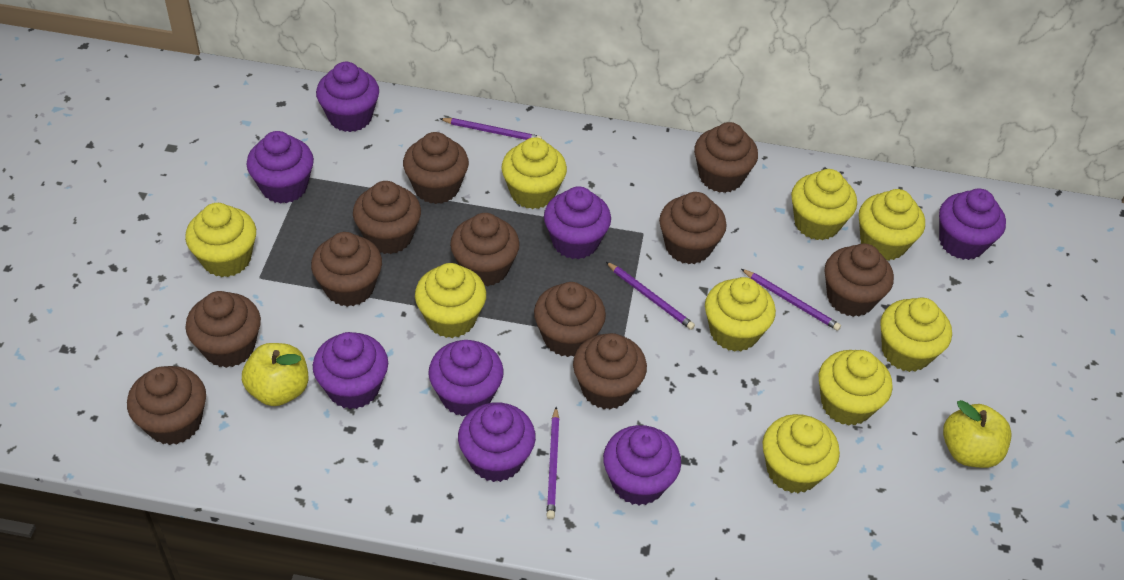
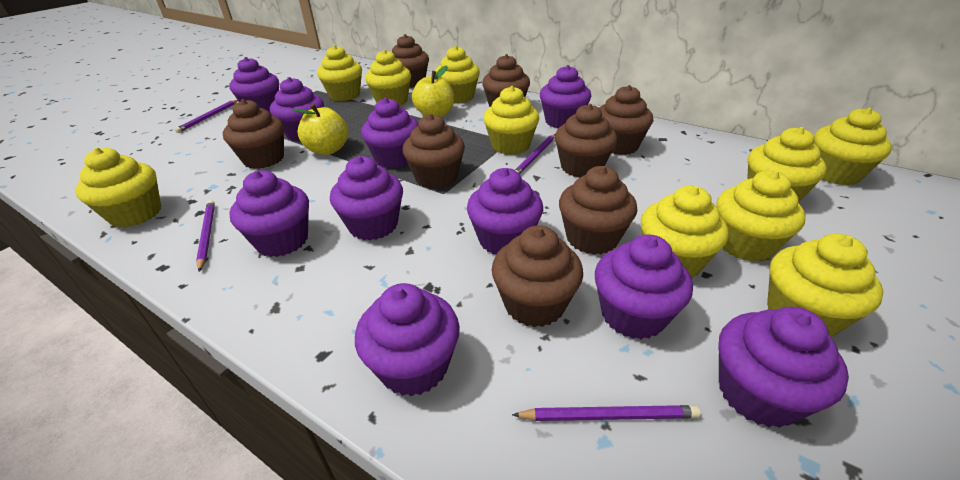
brown cupcake: [127,366,206,445] [186,291,261,368] [311,232,382,307] [353,181,421,254] [403,132,469,204] [450,213,520,286] [534,282,606,357] [573,333,647,410] [659,192,727,264] [694,122,758,193] [824,243,894,317] = 11 -> [223,99,284,169] [392,34,429,88] [402,114,465,189] [482,54,530,107] [492,225,583,327] [555,104,617,178] [559,166,637,254] [599,85,653,155] = 8
purple cupcake: [246,131,314,204] [313,332,388,409] [316,62,379,132] [428,340,504,416] [458,403,536,482] [544,186,611,259] [603,425,681,505] [939,189,1006,260] = 8 -> [229,57,279,113] [229,170,309,257] [270,77,324,142] [330,156,403,240] [355,283,460,396] [361,98,418,168] [467,168,543,254] [540,65,591,128] [595,234,693,339] [719,307,849,428] = 10
yellow cupcake: [185,203,256,277] [415,263,486,338] [502,137,567,209] [705,277,776,352] [762,414,840,493] [791,169,857,240] [818,350,893,426] [859,189,925,261] [880,297,952,372] = 9 -> [75,148,161,228] [317,45,362,101] [365,50,411,106] [435,46,480,103] [483,86,539,155] [641,186,729,278] [716,170,806,262] [747,127,827,203] [767,234,883,337] [814,107,892,185] = 10

